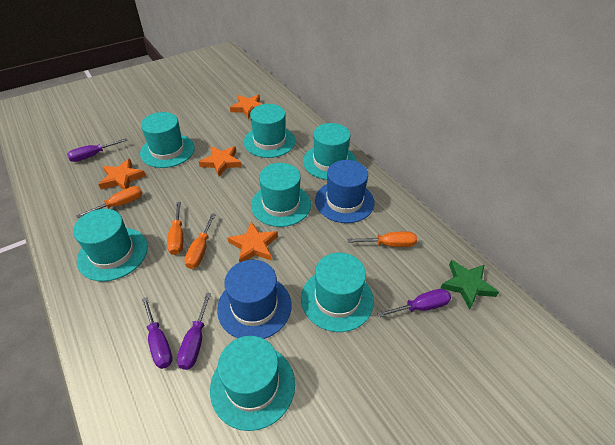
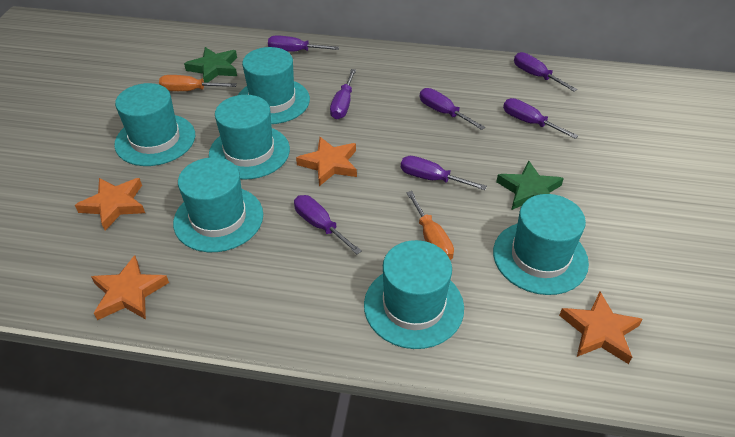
blue hat: [217,260,291,339] [315,160,374,223] = 2 -> none = 0
green star: [440,260,499,310] = 1 -> [184,47,237,83] [496,161,564,210] = 2
orange screwdriver: [76,186,143,219] [167,202,183,255] [184,213,216,269] [348,231,417,247] = 4 -> [159,75,237,91] [406,191,454,260] = 2
purple screwdriver: [67,138,127,162] [142,297,173,369] [177,293,211,370] [377,289,451,317] = 4 -> [268,35,339,52] [294,195,362,254] [330,69,356,119] [401,156,487,190] [420,88,485,130] [503,98,578,139] [514,52,577,92] = 7
turquoise hat: [73,209,148,281] [140,112,195,168] [210,336,295,431] [244,104,295,158] [251,163,311,227] [301,253,374,332] [303,123,357,180] = 7 -> [114,83,195,166] [173,157,263,252] [209,95,290,180] [238,47,310,124] [364,240,464,349] [493,194,589,295] = 6

